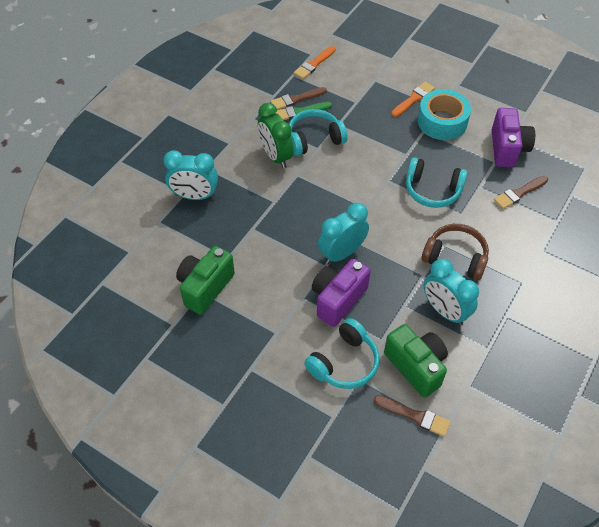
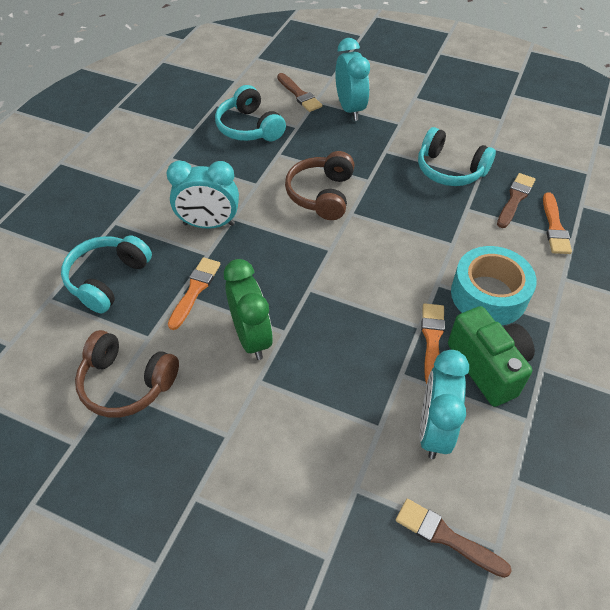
brown headphones: [422,224,489,280] = 1 -> [75,330,179,418] [285,151,355,220] = 2
green brush: [275,102,332,120] = 1 -> none = 0
green camera: [176,246,235,315] [384,324,448,398] = 2 -> [448,306,535,407] = 1
orange brush: [294,46,336,79] [391,82,435,117] = 2 -> [168,257,220,330] [421,303,445,384] [543,192,572,254] = 3
purple camera: [312,259,370,327] [492,108,535,167] = 2 -> none = 0

